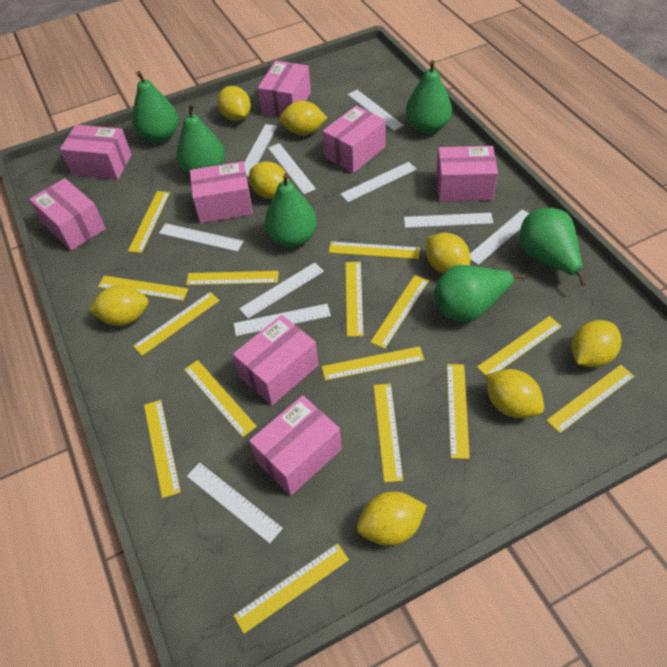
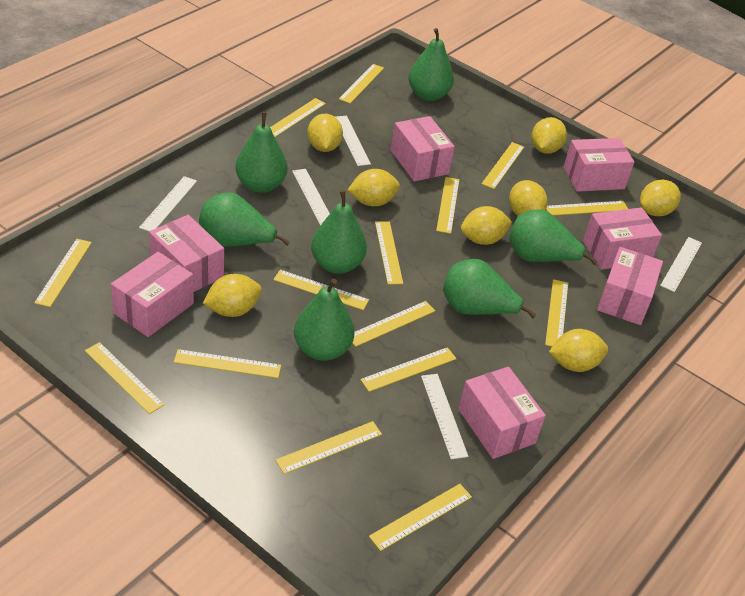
green pear: [132,71,178,143] [177,103,225,175] [264,173,317,248] [406,60,452,134] [434,265,525,322] [520,208,587,286] = 6 -> [199,193,290,247] [235,112,288,193] [294,278,355,361] [311,190,367,274] [408,28,454,101] [443,259,536,318] [509,209,598,265] = 7
pink box: [29,178,106,251] [60,125,132,180] [190,161,253,223] [233,315,319,406] [249,395,342,496] [258,61,311,118] [323,105,386,173] [436,146,498,202] = 8 -> [111,252,194,337] [149,215,224,292] [391,116,455,181] [458,367,546,459] [564,138,634,192] [583,207,662,269] [597,247,663,325] = 7
white ruler: [159,223,243,252] [187,463,283,544] [234,304,331,336] [239,262,324,318] [244,124,277,176] [268,143,316,194] [340,162,417,202] [347,90,404,131] [404,213,493,228] [470,209,529,265] = 10 -> [139,176,197,231] [292,169,330,226] [335,116,371,166] [421,374,469,459] [660,237,702,292] = 5

